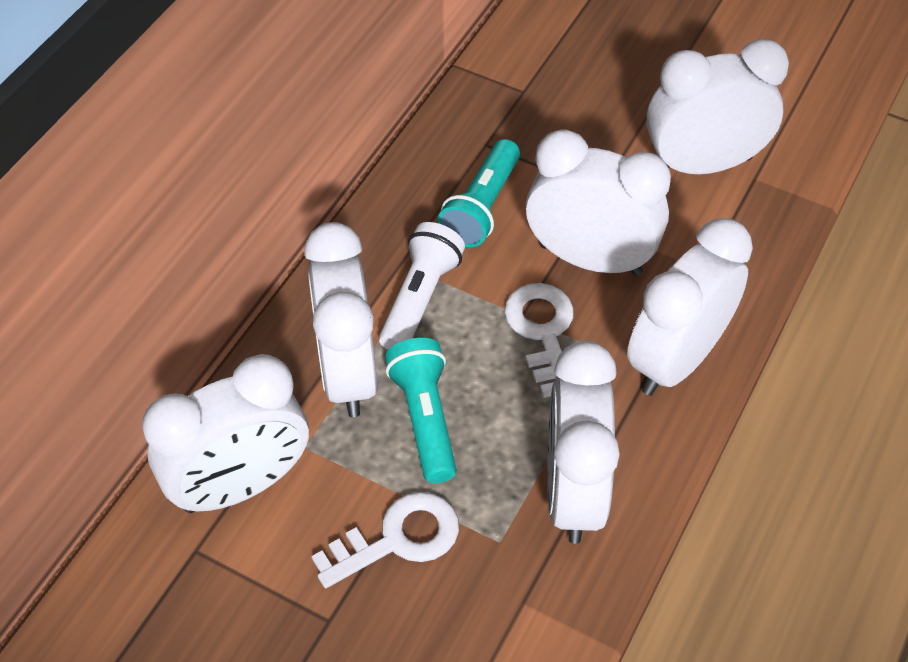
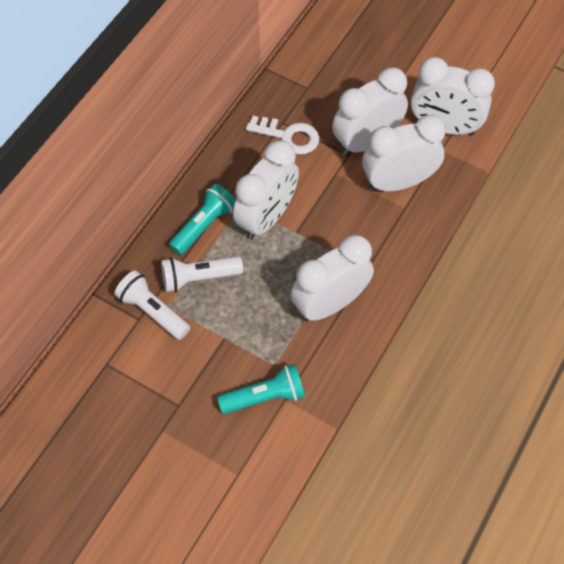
white clock: [142,354,309,513] [304,222,378,417] [526,130,671,276] [547,341,620,544] [627,218,753,396] [646,39,789,174] = 6 -> [233,140,299,240] [291,235,374,321] [332,67,408,156] [362,115,446,191] [411,57,495,136] = 5
white flashlight: [379,222,465,350] = 1 -> [114,270,190,340] [161,256,243,292] = 2
white key: [311,492,459,588] [504,283,574,398] = 2 -> [246,116,319,155] = 1

